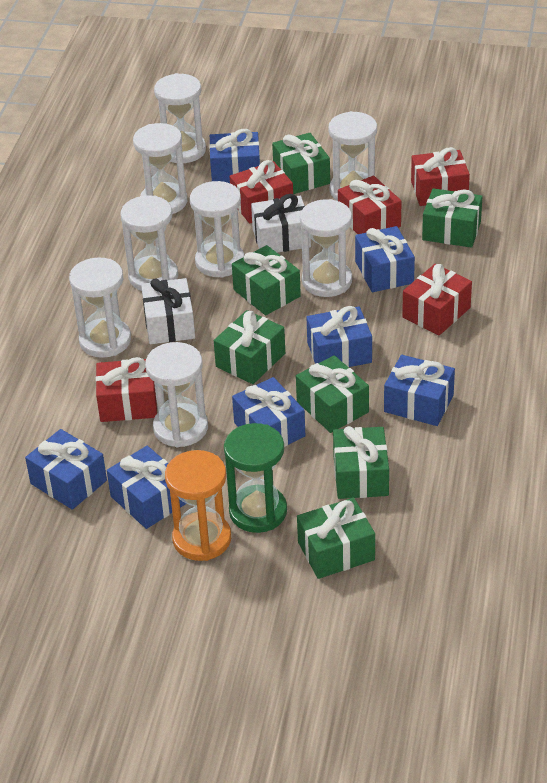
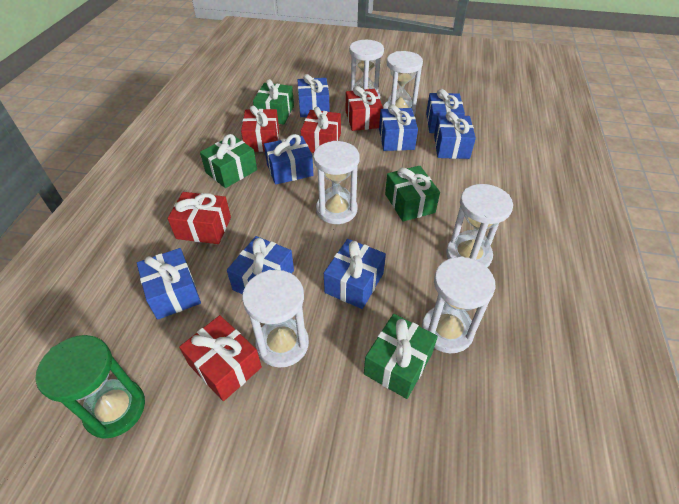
blue gift: [25,429,107,510] [107,446,186,529] [209,129,260,183] [232,377,305,447] [307,306,372,367] [355,226,415,292] [384,355,455,426] = 7 -> [137,248,201,320] [227,236,294,295] [264,134,313,185] [297,74,330,117] [324,239,386,309] [379,105,418,151] [426,89,465,133] [434,111,476,159] = 8
green gift: [214,310,285,384] [232,245,301,315] [272,133,330,194] [296,355,369,433] [297,498,375,579] [333,426,389,499] [422,188,482,248] = 7 -> [200,134,257,188] [253,79,294,125] [364,314,438,399] [385,166,440,221] = 4
orange hourglass: [165,450,231,561] = 1 -> none = 0
white gift: [141,278,195,344] [251,194,311,253] = 2 -> none = 0
white hourglass: [69,257,131,358] [121,195,178,291] [133,123,187,214] [145,342,208,447] [154,73,206,163] [190,181,244,278] [300,199,352,297] [328,111,377,201] = 8 -> [242,270,309,368] [313,141,360,224] [349,40,384,98] [383,51,423,115] [422,256,495,353] [446,184,513,268] = 6

